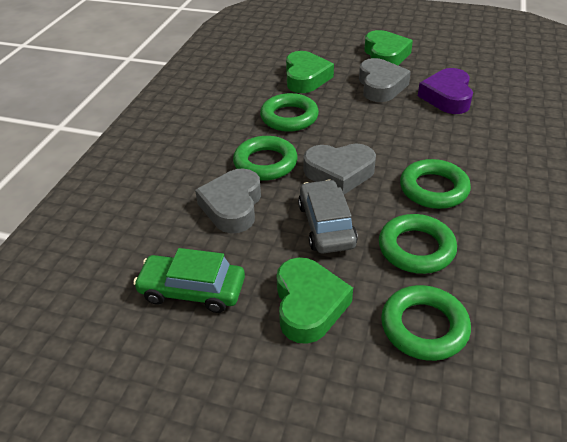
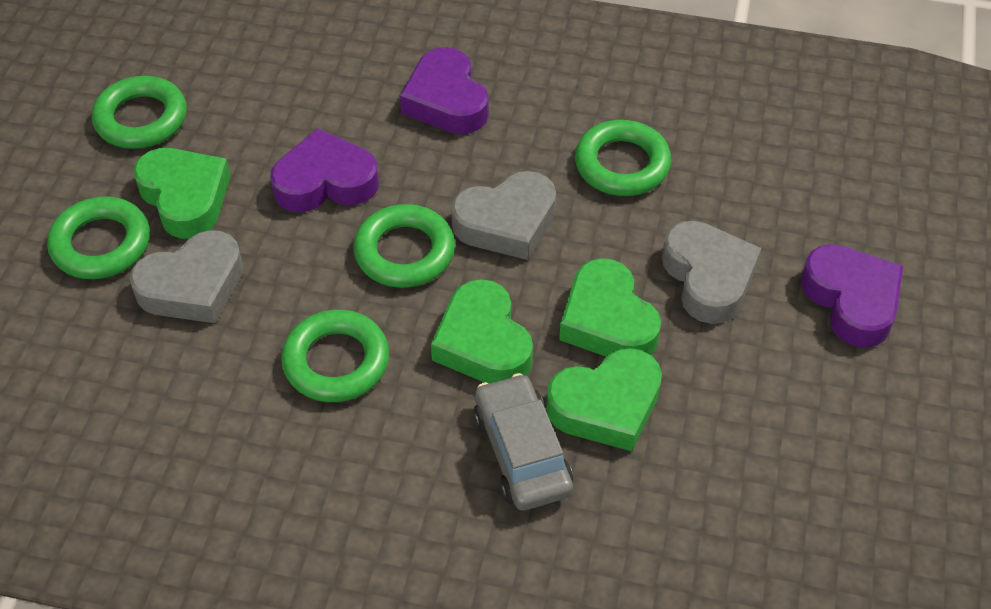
green car: [133,248,245,313] = 1 -> none = 0
green heart: [276,257,353,344] [286,51,334,93] [364,30,413,65] = 3 -> [133,148,230,239] [431,279,533,384] [546,348,662,451] [559,258,661,357] = 4
purple heart: [418,68,473,114] = 1 -> [270,128,379,212] [400,47,489,134] [801,244,903,348] = 3

